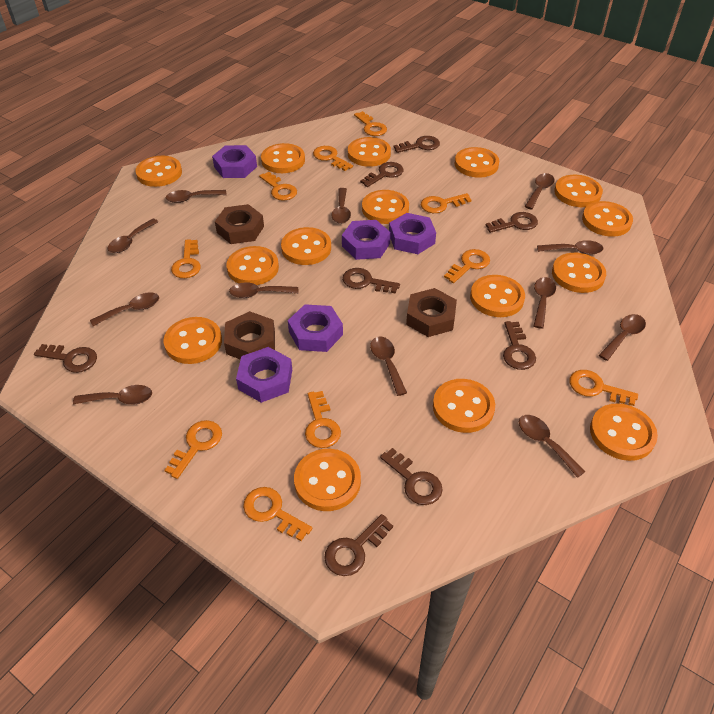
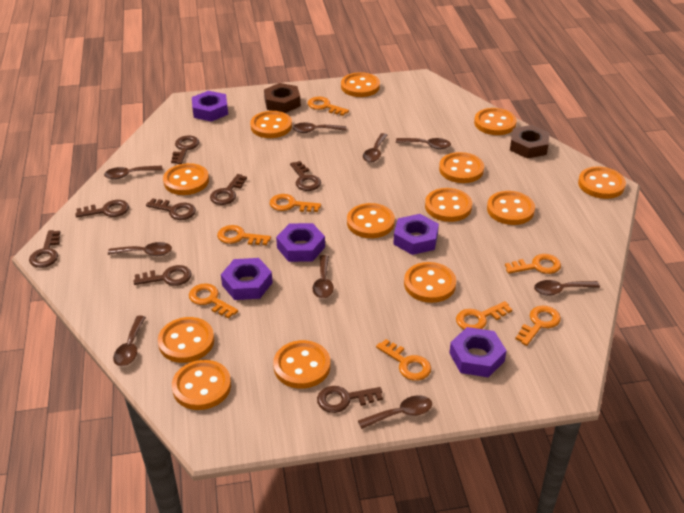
brown nut: [215,204,264,244] [224,311,275,360] [406,288,457,337] = 3 -> [264,83,301,113] [510,125,550,159] = 2
brown spoon: [73,385,152,404] [90,292,159,326] [107,218,158,253] [166,190,227,203] [229,282,298,298] [332,188,351,224] [370,337,407,396] [519,415,585,478] [524,173,555,209] [533,277,556,329] [537,240,603,255] [599,314,646,361] = 12 -> [104,165,163,179] [108,242,172,256] [113,315,146,366] [292,122,346,133] [312,255,334,298] [358,395,432,429] [363,133,388,163] [396,138,451,149] [534,280,600,296] = 9
orange button: [135,156,182,187] [163,317,222,364] [227,246,279,285] [261,143,305,173] [281,227,331,265] [294,449,361,511] [348,137,391,167] [362,190,409,224] [433,379,495,433] [455,147,499,178] [470,275,525,317] [552,253,606,293] [554,175,603,207] [582,201,633,237] [590,403,658,461] = 15 -> [158,317,214,363] [163,163,209,195] [172,360,231,410] [250,111,292,138] [273,340,330,389] [341,72,380,97] [347,203,395,238] [404,262,456,303] [425,188,472,222] [439,152,484,183] [474,108,517,135] [487,191,535,225] [578,166,626,199] = 13
orange key: [164,420,222,479] [171,239,201,278] [243,487,312,541] [259,172,297,201] [305,391,341,448] [313,146,353,171] [354,111,387,136] [421,193,471,213] [444,249,490,283] [569,370,638,406] = 10 -> [189,283,238,319] [217,225,271,245] [270,194,321,212] [308,97,349,116] [376,339,431,381] [456,301,512,330] [505,254,561,274] [515,306,561,346] = 8

